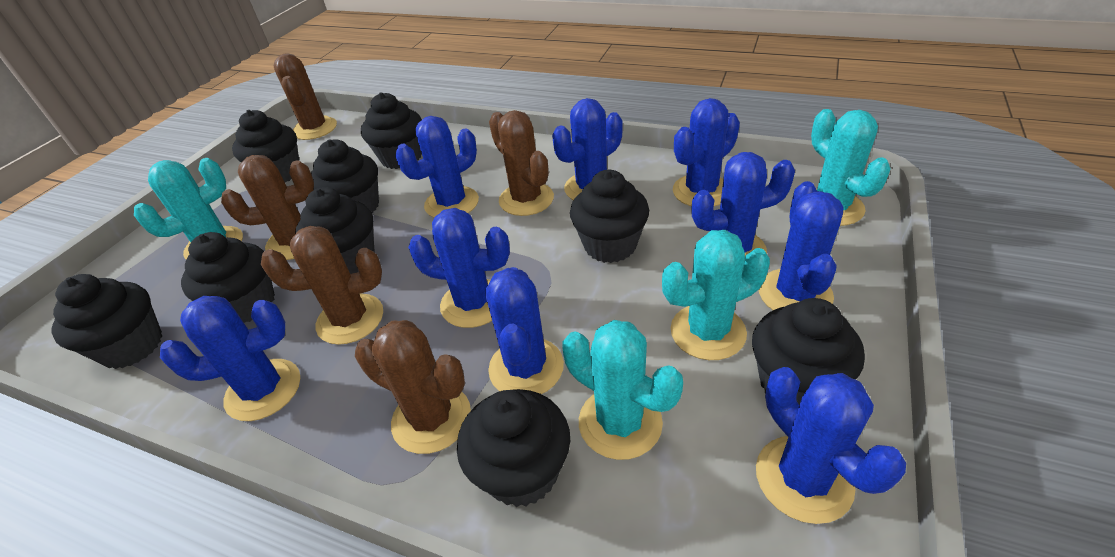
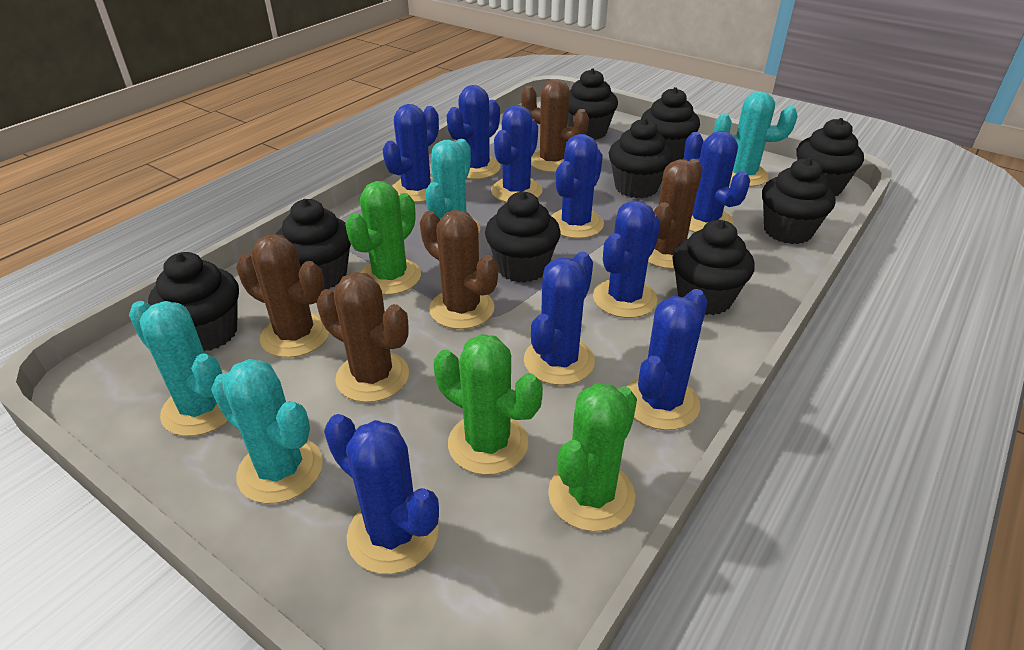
green cactus: none = 0 -> [345,181,421,295] [434,334,543,475] [548,383,637,531] = 3

